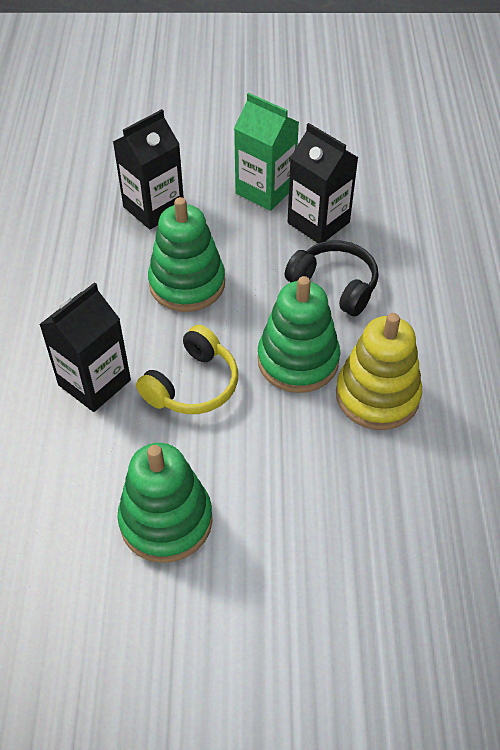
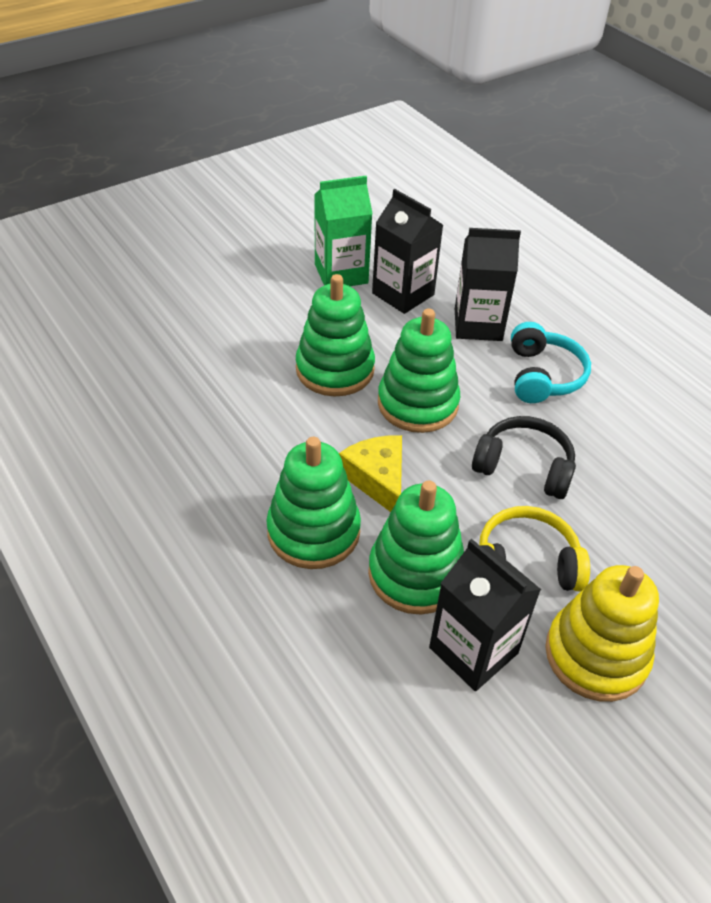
green stacking toy: [118,443,213,563] [148,197,225,312] [257,276,340,393] = 3 -> [266,437,361,569] [296,274,375,397] [368,480,464,615] [378,308,460,433] = 4
turquoise headphones: none = 0 -> [511,322,591,403] = 1
yellow cheese: none = 0 -> [339,435,402,512] = 1

